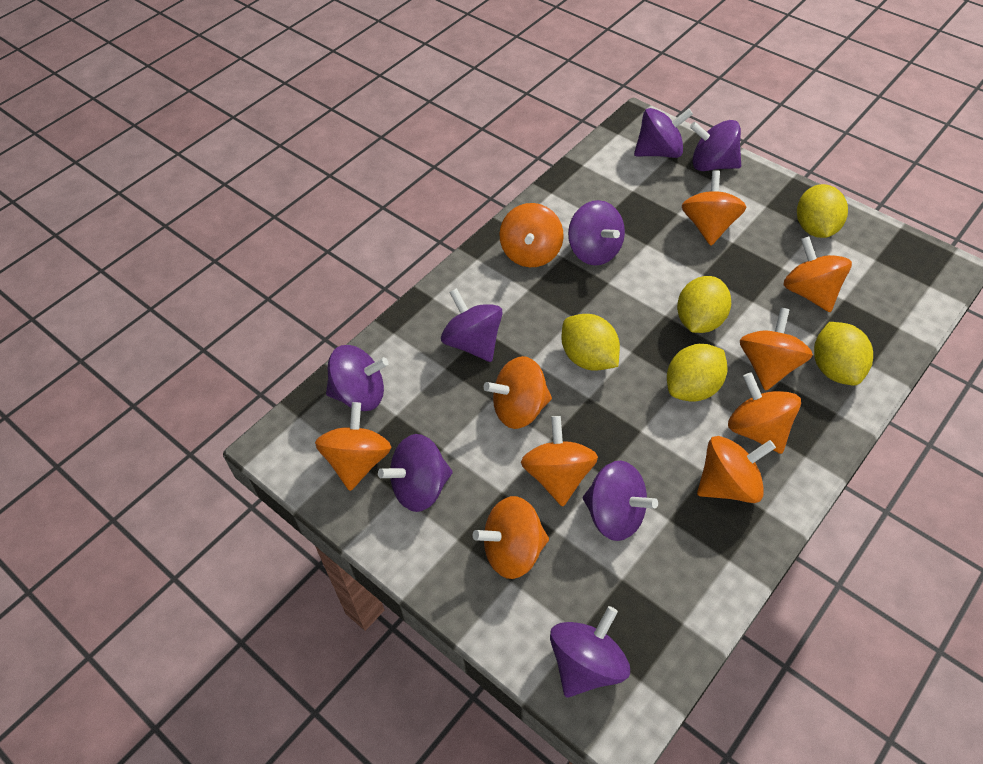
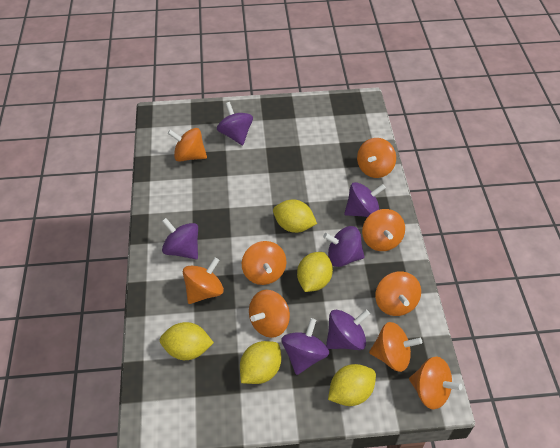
orange spinning top: [315,402,391,491] [473,496,549,579] [484,356,552,429] [499,203,564,267] [521,416,598,506] [682,170,746,246] [697,436,776,503] [728,372,801,454] [740,308,813,391] [783,236,852,312] = 10 -> [168,128,207,162] [183,257,224,304] [242,241,286,285] [249,290,290,338] [357,138,396,178] [362,209,405,251] [369,322,422,372] [375,271,421,316] [409,356,462,409] = 9
purple spinning top: [326,345,389,411] [378,434,453,512] [441,288,503,362] [550,606,630,698] [568,200,625,265] [583,461,658,541] [634,108,693,158] [690,120,741,171] = 8 -> [162,218,198,259] [217,102,253,145] [281,318,329,375] [323,226,365,267] [326,310,370,350] [344,182,386,217] = 6

